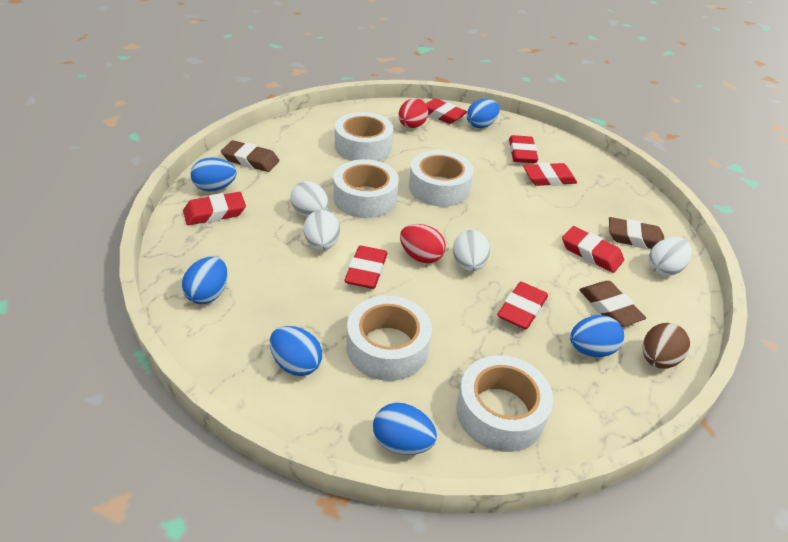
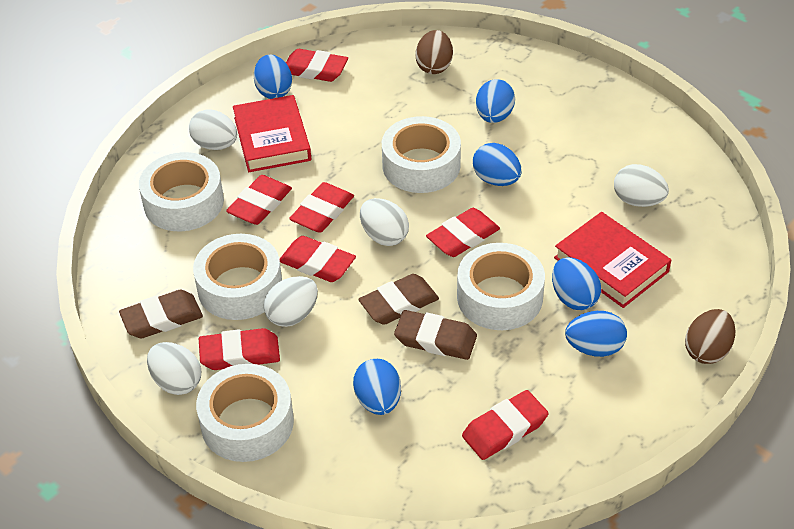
brown egg: [643,323,690,369] = 1 -> [415,30,453,74] [685,309,736,364] = 2
red book: none = 0 -> [233,95,311,172] [554,212,671,308] = 2
red egg: [398,98,428,128] [400,224,446,263] = 2 -> none = 0
white egg: [290,181,329,217] [304,210,340,250] [453,230,490,271] [649,237,692,276] = 4 -> [147,342,202,395] [189,109,237,150] [264,276,318,327] [360,198,409,246] [614,164,669,207] = 5

